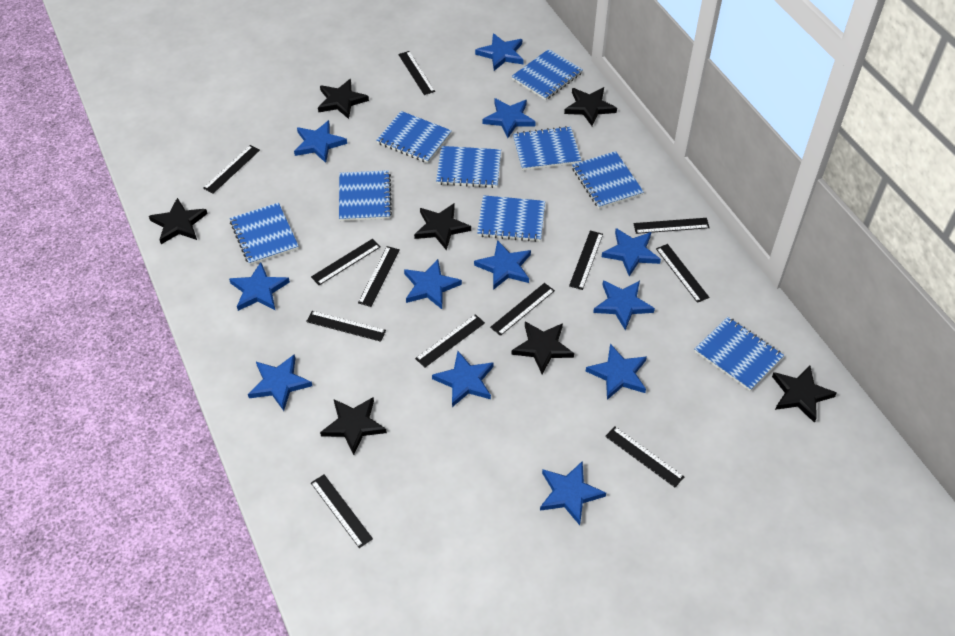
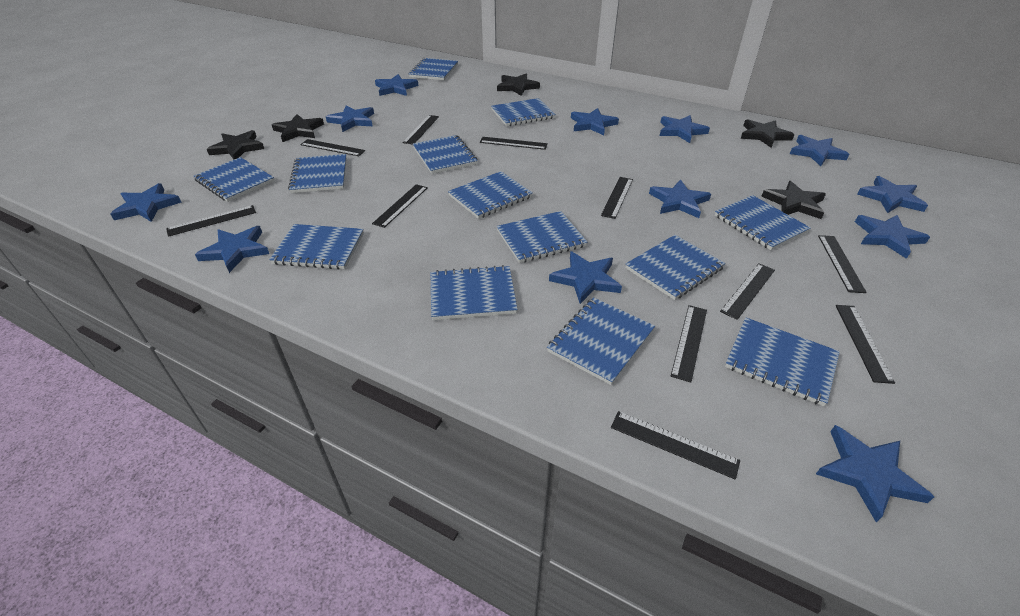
black ruler: [203,145,260,193] [306,311,386,342] [311,239,381,285] [311,475,373,548] [358,246,400,307] [398,51,435,95] [415,314,485,368] [490,283,555,336] [569,231,603,290] [605,427,684,487] [633,218,710,234] [656,244,709,303] = 12 -> [166,205,256,237] [300,139,365,156] [372,184,428,228] [403,115,439,145] [480,137,548,150] [601,177,633,219] [611,411,740,479] [671,305,707,383] [720,263,775,320] [818,235,867,293] [836,305,895,384] = 11
black star: [149,198,208,244] [318,79,369,119] [320,397,387,455] [414,203,471,251] [511,322,574,374] [564,87,617,126] [772,365,837,423] = 7 -> [207,130,264,159] [272,114,324,142] [497,74,540,96] [741,119,795,148] [761,181,826,219] = 5
blue notebook: [230,203,299,265] [339,170,392,221] [376,111,452,163] [436,146,501,188] [477,195,545,242] [511,49,583,100] [513,126,581,170] [572,151,644,209] [694,317,784,391] = 9 -> [194,157,274,202] [269,224,364,269] [288,154,347,193] [409,58,458,80] [413,135,478,174] [431,265,518,320] [448,171,533,219] [491,98,556,126] [497,211,587,263] [547,297,655,385] [626,235,725,300] [715,195,811,250] [725,318,840,406] = 13

